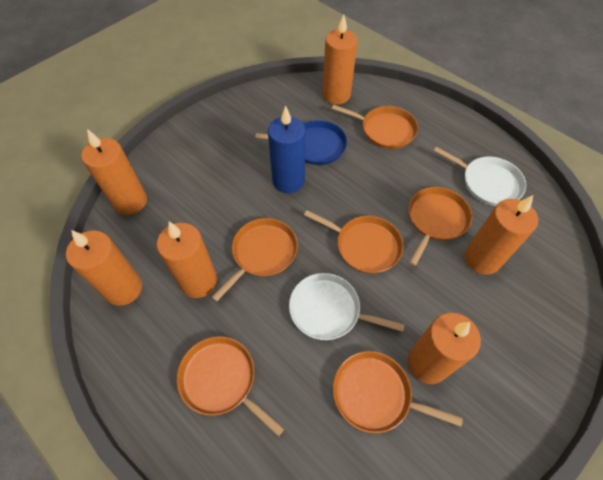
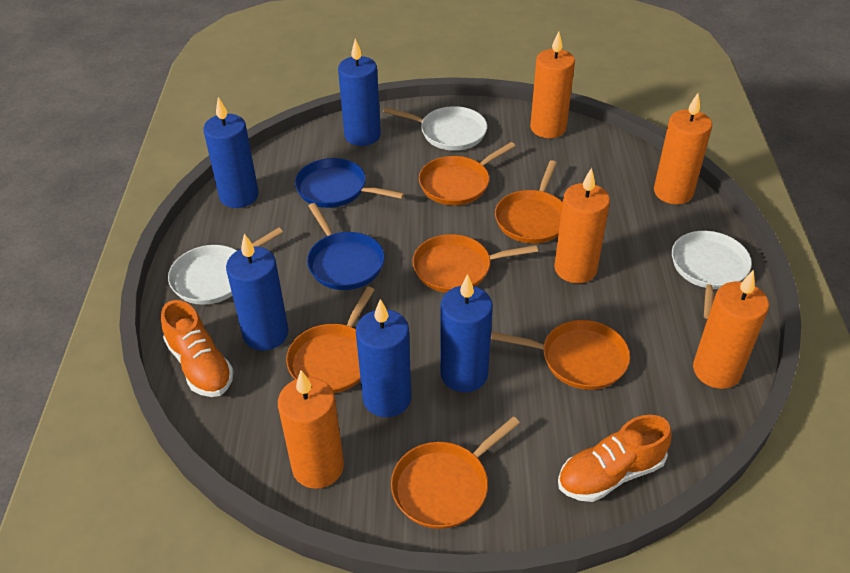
blue candle: [268,106,305,193] = 1 -> [203,97,259,208] [226,234,289,351] [338,39,381,146] [356,299,411,417] [440,274,493,392] = 5
blue pan: [255,120,347,165] = 1 -> [295,158,405,208] [307,203,385,290] = 2
orange candle: [66,230,142,306] [81,129,147,215] [157,222,217,298] [323,14,358,104] [408,313,481,384] [465,195,538,275] = 6 -> [278,370,344,489] [530,31,575,138] [554,168,610,283] [654,93,712,204] [693,270,769,389] = 5
orange shoe: none = 0 -> [161,300,234,397] [558,415,671,502] = 2
white pan: [289,273,405,340] [434,147,526,206] = 2 -> [168,227,283,305] [383,106,487,151] [672,231,752,319] = 3

